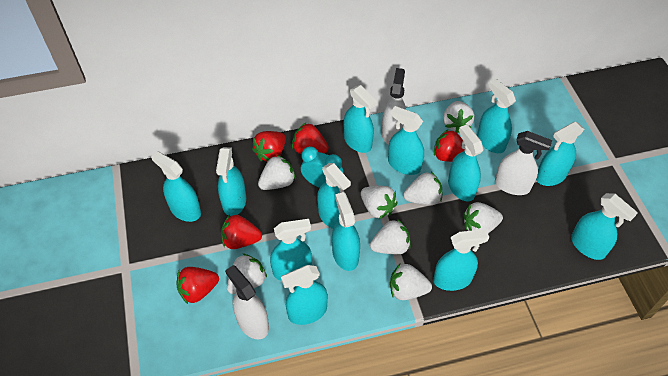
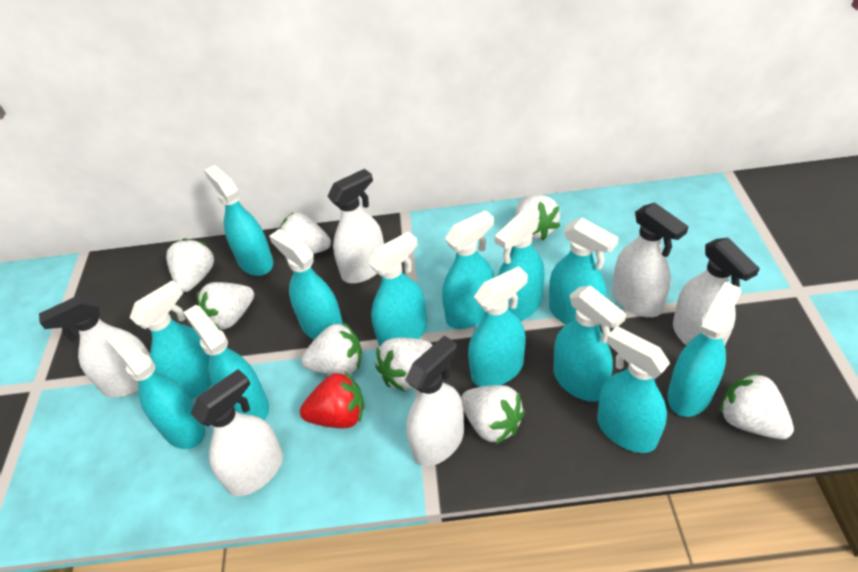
red strawberry: [176,267,219,304] [221,215,262,249] [252,131,286,162] [292,123,329,154] [434,129,464,162] = 5 -> [300,372,364,428] = 1
turquoise clock: [301,146,343,188] = 1 -> none = 0
white spray bottle: [225,265,269,339] [381,68,406,145] [495,131,552,195] = 3 -> [39,295,150,397] [191,369,283,496] [328,169,384,283] [405,336,464,466] [612,203,689,317] [673,238,760,345] = 6

